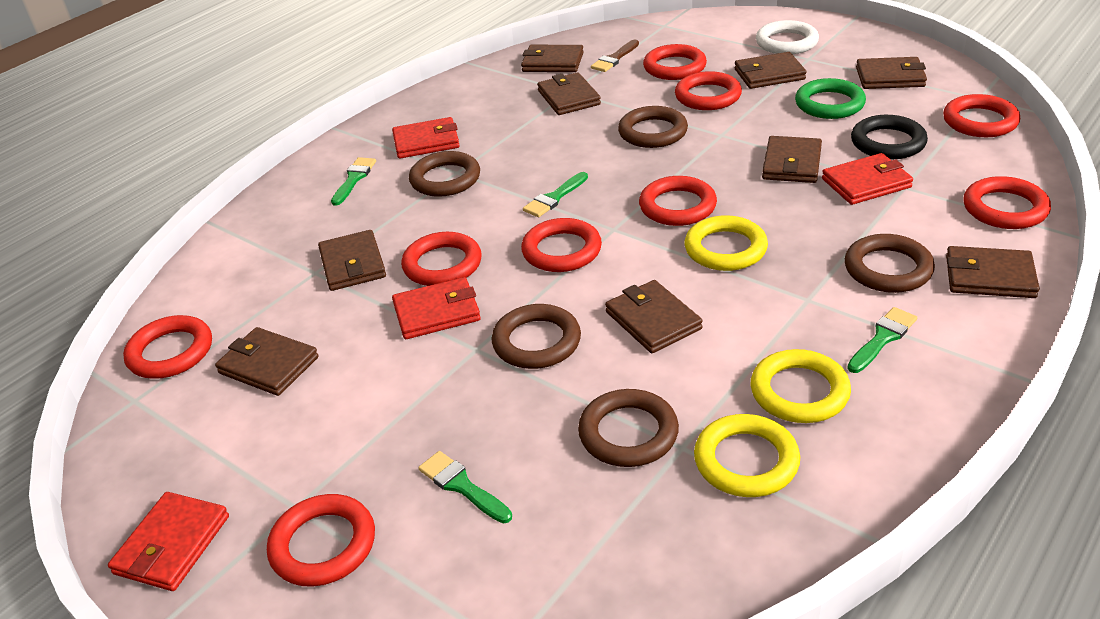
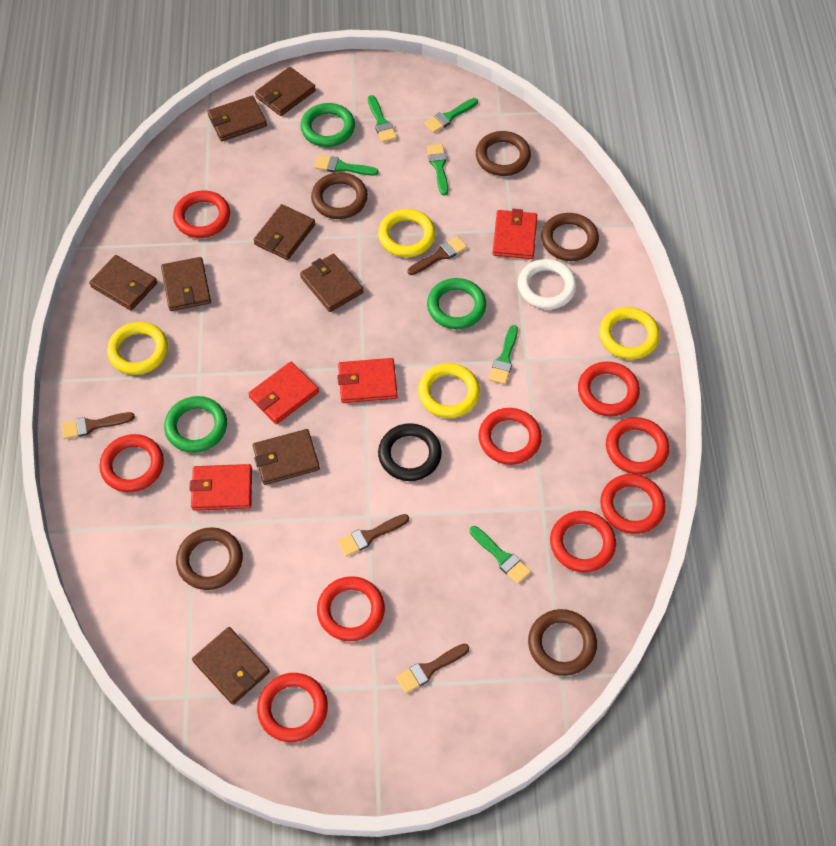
brown brush: [591,39,639,72] = 1 -> [61,412,135,439] [338,514,409,557] [396,644,469,694] [408,236,467,275] = 4
brown wallet: [215,327,318,396] [318,230,386,291] [521,45,584,72] [537,72,601,115] [605,280,703,353] [735,52,807,89] [762,136,822,183] [856,57,927,89] [946,246,1040,298] = 9 -> [89,255,157,311] [161,257,211,311] [192,627,270,705] [207,96,267,141] [253,429,320,485] [254,204,315,260] [255,67,316,116] [300,254,364,312] = 8
green brush: [331,157,376,206] [418,451,512,523] [523,172,588,217] [847,307,917,373] = 4 -> [315,155,379,176] [368,95,397,142] [424,98,478,133] [427,144,448,196] [469,526,531,584] [489,325,518,384] = 6
green ring: [795,78,866,119] = 1 -> [164,396,227,453] [301,103,355,147] [427,278,486,329] = 3
yellow ring: [685,215,768,271] [694,414,800,497] [751,349,851,423] = 3 -> [107,322,168,375] [378,209,436,257] [418,363,480,418] [599,307,660,360] = 4

